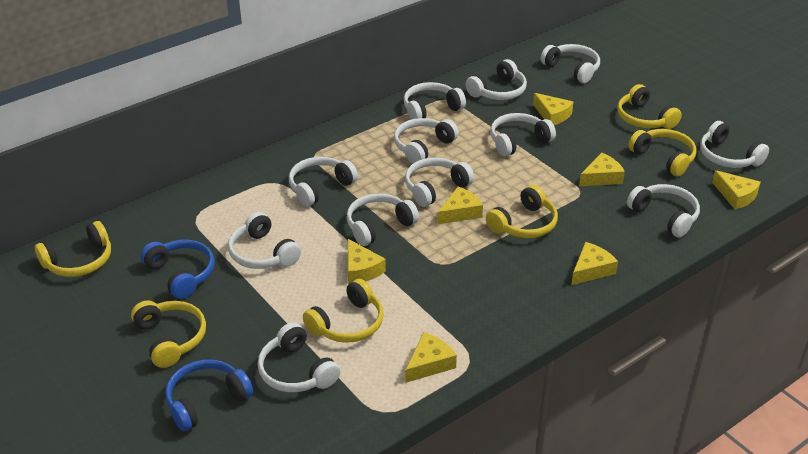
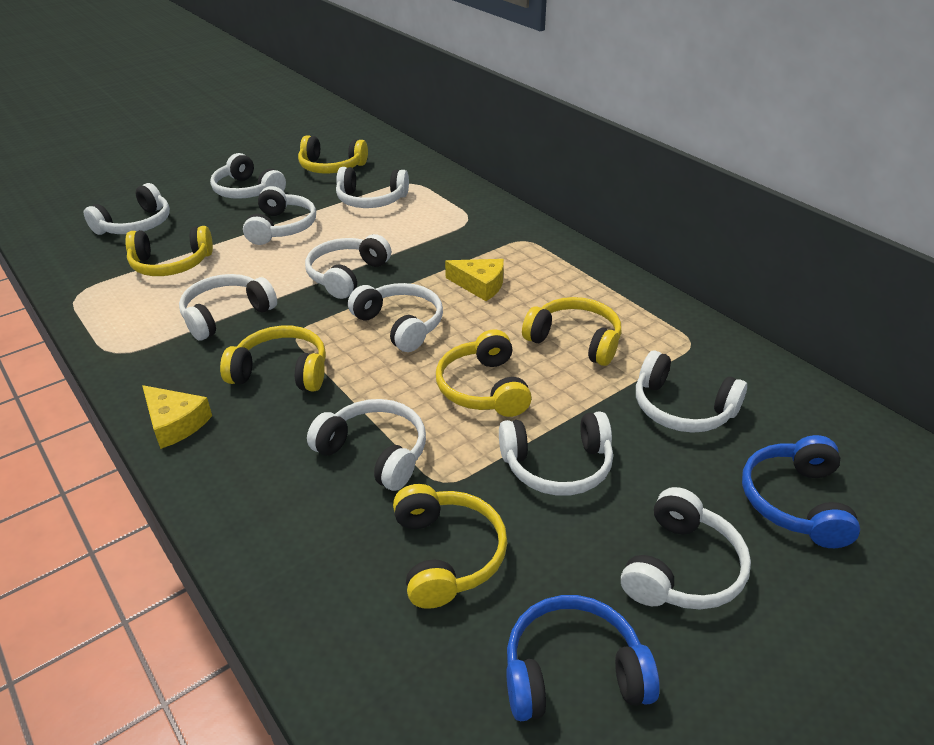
white headphones: [228,212,301,269] [258,322,340,392] [289,157,358,207] [346,193,419,246] [394,118,459,164] [403,82,466,120] [405,158,474,207] [466,59,527,100] [490,113,556,157] [541,44,600,83] [627,184,700,238] [700,121,769,168] = 12 -> [84,183,170,235] [179,274,277,340] [210,153,286,199] [243,186,316,245] [305,234,391,299] [307,399,426,491] [336,167,409,208] [348,283,443,352] [499,411,613,496] [621,487,751,609] [636,351,747,433] = 11
yellow cheese: [348,239,386,284] [405,332,457,383] [437,187,483,224] [533,93,574,125] [571,242,618,285] [579,153,625,186] [712,170,761,209] = 7 -> [142,385,212,449] [445,259,504,301] = 2

